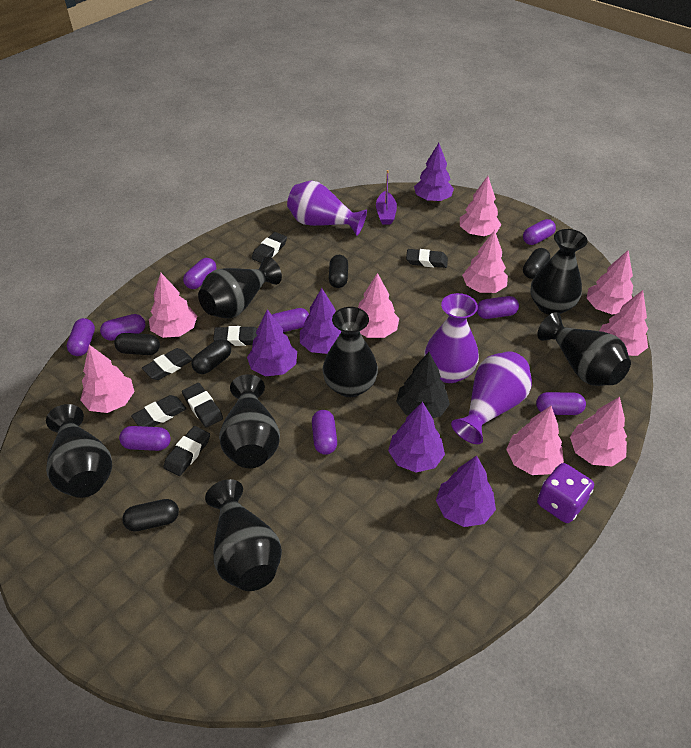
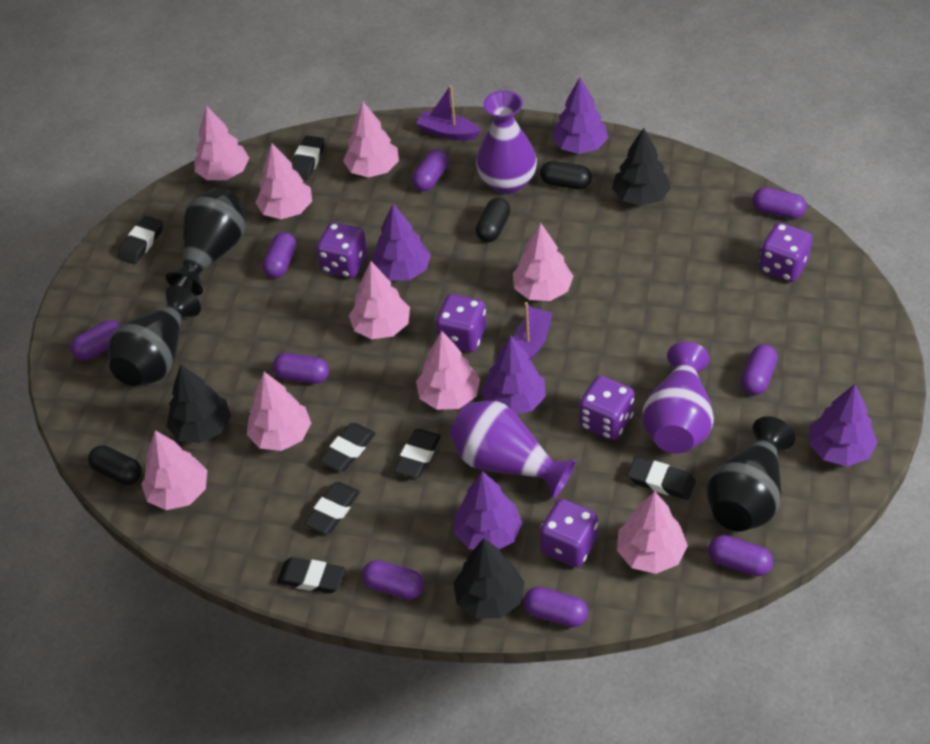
black capsule: [114,333,160,355] [122,499,179,531] [192,339,231,374] [329,255,348,288] [523,248,550,279] = 5 -> [88,445,142,485] [476,198,510,242] [540,161,592,190] = 3
black tree: [396,352,450,418] = 1 -> [167,364,231,443] [453,538,525,618] [612,128,671,206] = 3
black vase: [46,404,112,498] [198,257,282,319] [205,479,282,591] [219,374,280,468] [323,307,378,397] [530,229,588,315] [537,312,631,386] = 7 -> [108,285,201,386] [166,188,246,296] [706,416,795,531] = 3
purple boat: [376,170,397,224] = 1 -> [416,85,481,140] [513,302,553,361] = 2
purple dice: [537,463,594,523] = 1 -> [316,222,368,278] [436,294,487,352] [540,499,598,567] [579,376,634,440] [759,223,812,282] = 5

